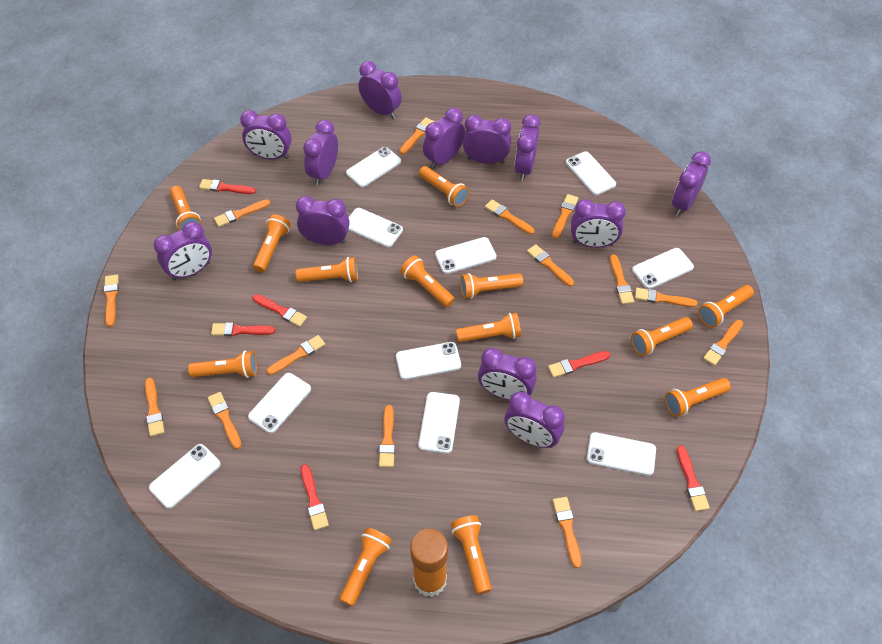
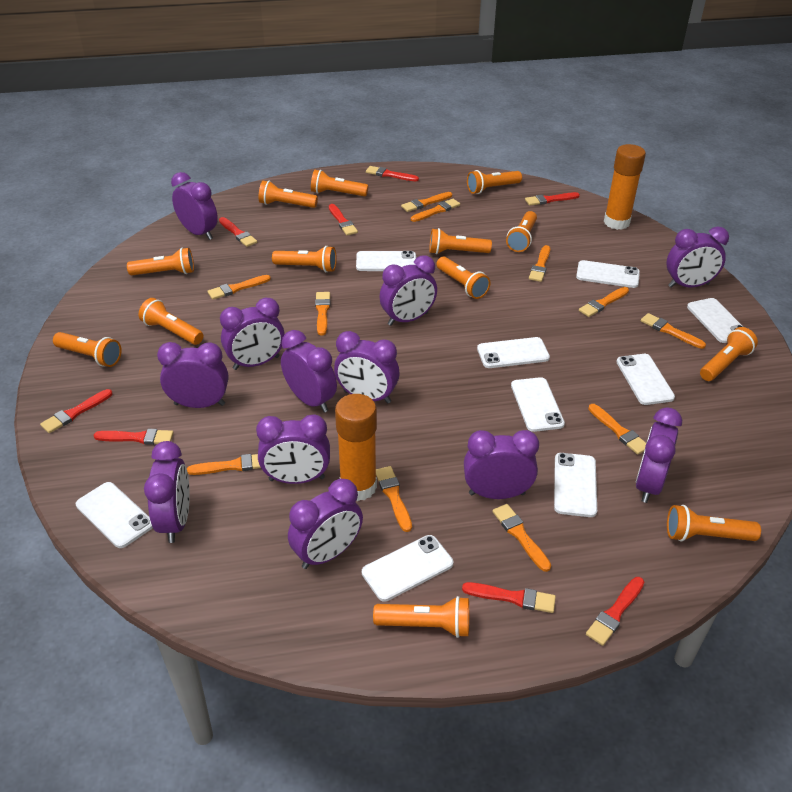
orange brush: [104,275,119,327] [145,378,164,437] [208,392,242,449] [214,199,270,227] [266,335,326,375] [379,405,395,467] [399,117,435,155] [485,199,534,234] [527,244,574,286] [552,194,578,239] [553,497,581,568] [610,254,634,304] [635,288,698,307] [703,320,743,366] = 14 -> [187,454,261,475] [207,275,271,299] [315,292,330,336] [376,466,412,532] [401,192,452,212] [411,199,460,222] [492,504,551,572] [529,245,550,282] [579,287,629,317] [588,404,646,455] [641,313,706,349] = 11
orange glue stick: [410,529,448,597] = 1 -> [335,394,377,501] [604,144,646,230] = 2
red brush: [199,179,256,194] [211,322,275,336] [252,294,307,327] [301,464,329,530] [548,351,610,378] [677,445,710,511] = 6 -> [40,389,113,433] [93,429,174,445] [219,217,257,247] [329,204,358,235] [366,166,419,181] [462,582,556,613] [525,192,580,206] [586,577,644,646] = 8
white phone: [149,444,221,509] [248,373,311,433] [346,147,401,187] [348,208,403,247] [396,342,461,380] [418,392,460,454] [435,237,497,274] [566,151,616,195] [587,432,656,476] [632,248,694,289] = 10 -> [76,482,153,548] [356,251,416,271] [362,535,453,601] [477,337,550,368] [511,377,565,432] [554,453,597,517] [576,260,640,288] [616,354,675,405] [687,298,743,343] = 9

